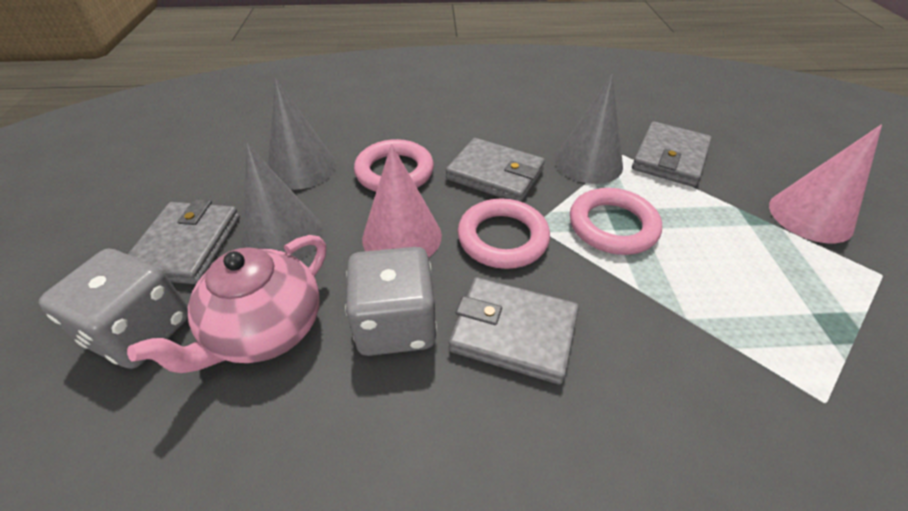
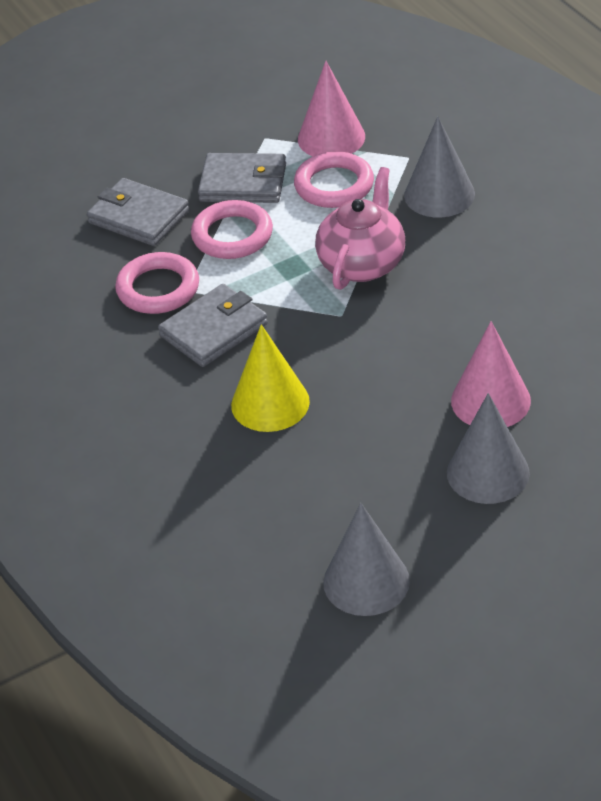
grey dice: [39,249,188,369] [345,247,437,356] = 2 -> none = 0
grey wallet: [127,199,240,284] [446,138,545,202] [449,277,579,384] [632,121,712,187] = 4 -> [87,178,189,246] [158,284,268,367] [198,153,286,203] = 3
yellow cone: none = 0 -> [231,324,310,432] = 1

